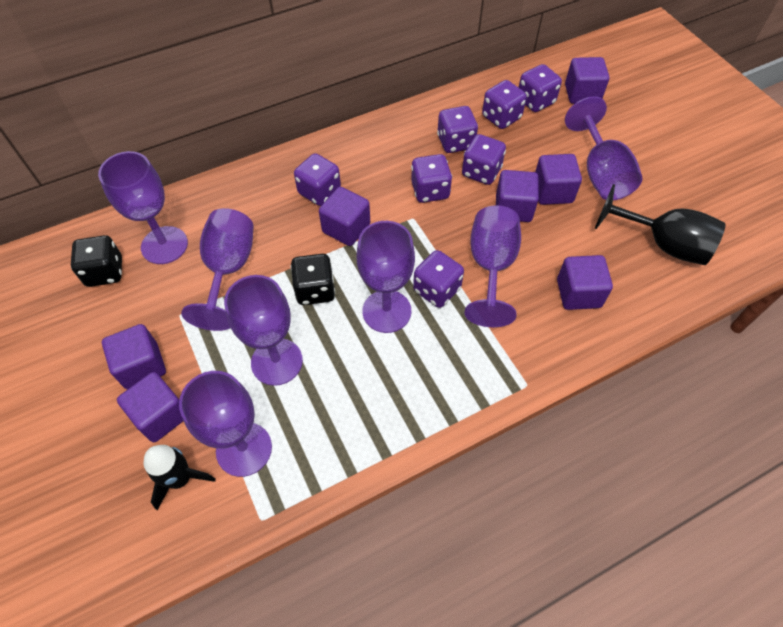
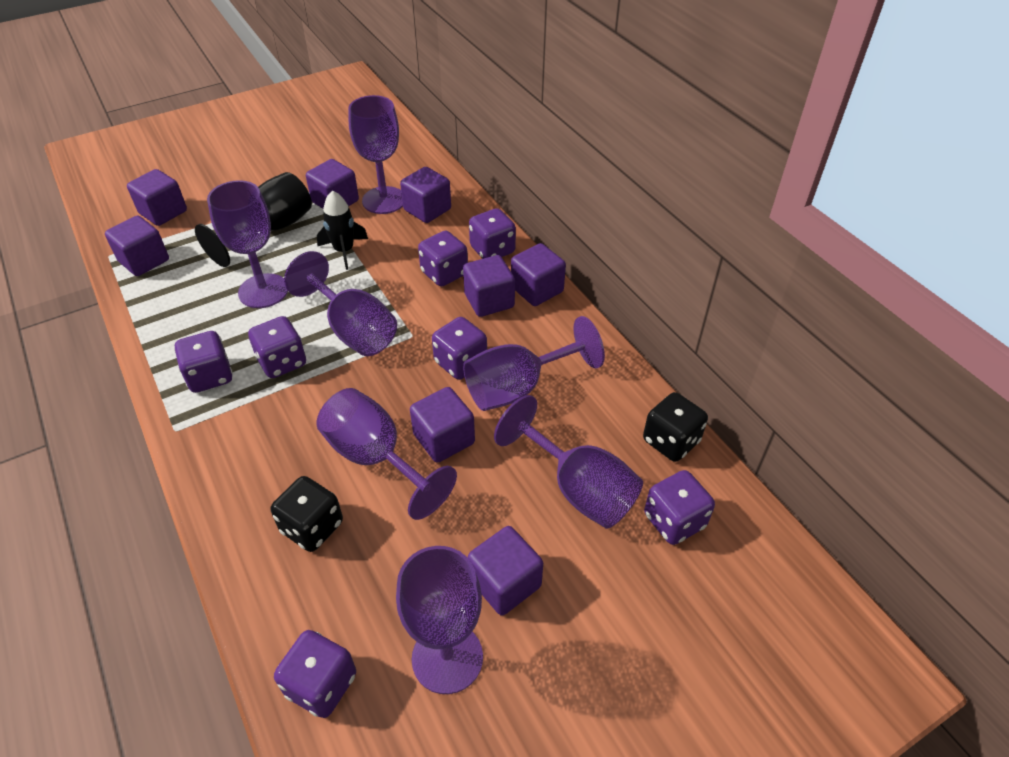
purple cube: [102,324,166,389] [117,372,183,442] [319,187,370,246] [496,170,539,222] [535,154,582,205] [557,255,613,310] [565,57,609,104] = 7 -> [105,215,169,276] [127,169,187,226] [306,159,359,209] [400,167,451,223] [410,387,475,463] [463,255,515,317] [468,526,543,616] [511,243,566,306] = 8

